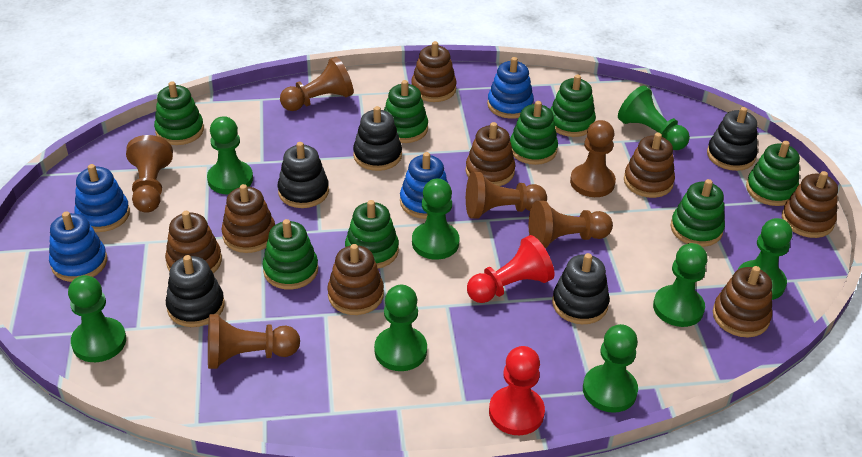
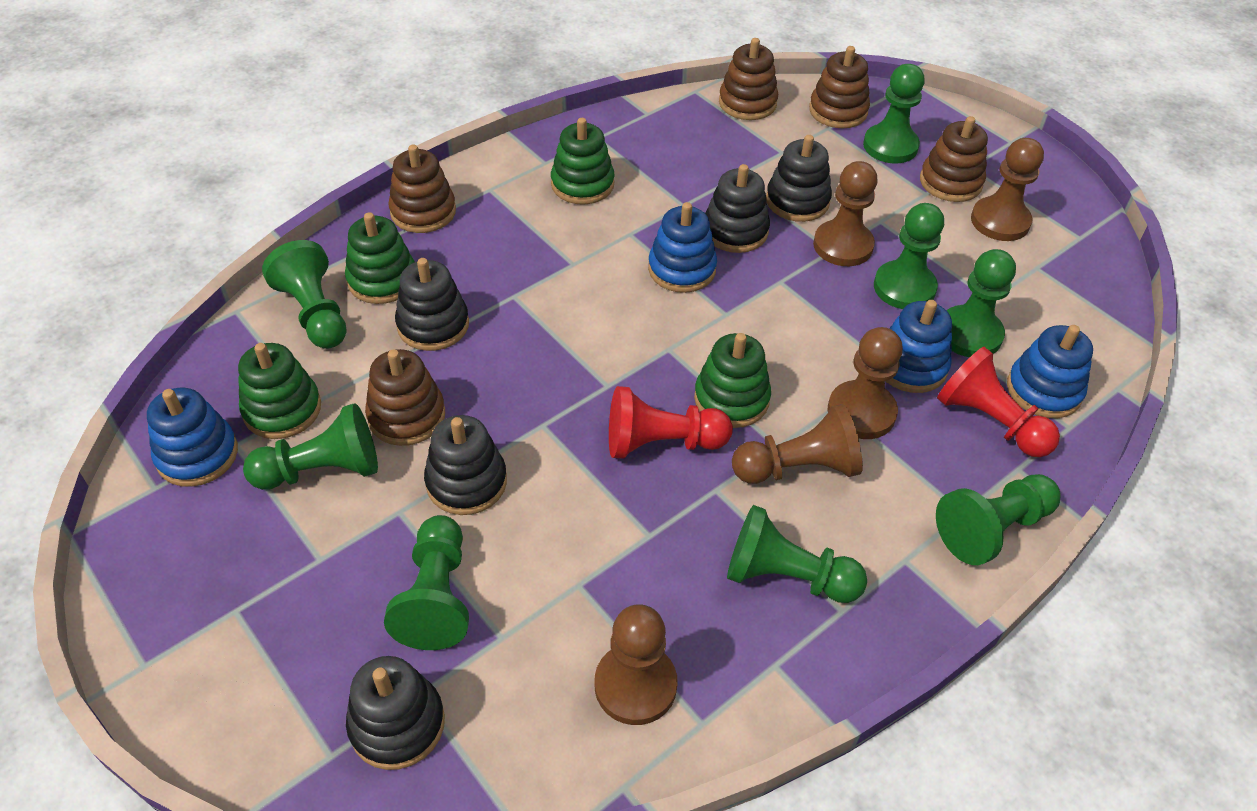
brown pawn: [126,135,173,213] [208,314,300,369] [280,57,354,111] [466,172,547,219] [529,201,613,248] [570,120,616,197] = 6 -> [595,604,678,725] [732,404,863,484] [813,161,878,266] [828,327,903,439] [971,138,1044,241] = 5
brown stacking toy: [165,211,222,273] [221,184,275,253] [327,244,384,315] [411,41,457,102] [466,122,515,186] [624,133,675,198] [713,266,772,337] [782,171,838,238] = 8 -> [365,349,445,446] [388,144,456,233] [719,38,778,120] [809,46,870,128] [920,116,988,202] = 5
green stacking toy: [154,81,204,145] [262,219,318,290] [345,200,399,269] [384,80,428,143] [510,101,558,165] [550,75,596,137] [671,179,725,247] [746,141,800,206] = 8 -> [238,343,321,439] [345,212,415,304] [551,118,615,205] [694,333,771,428] = 4

